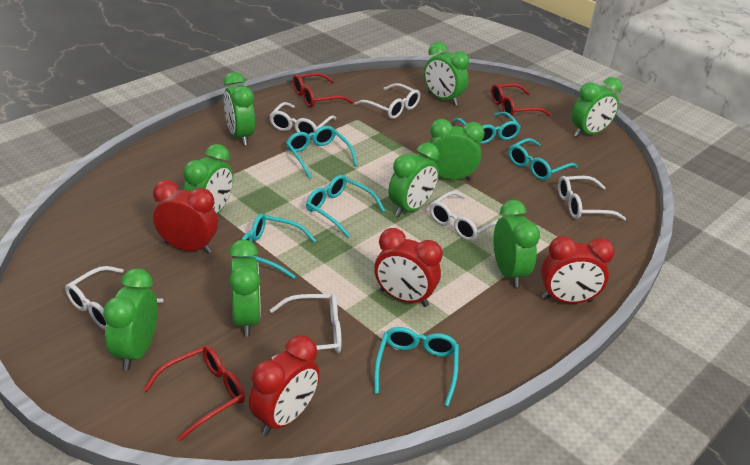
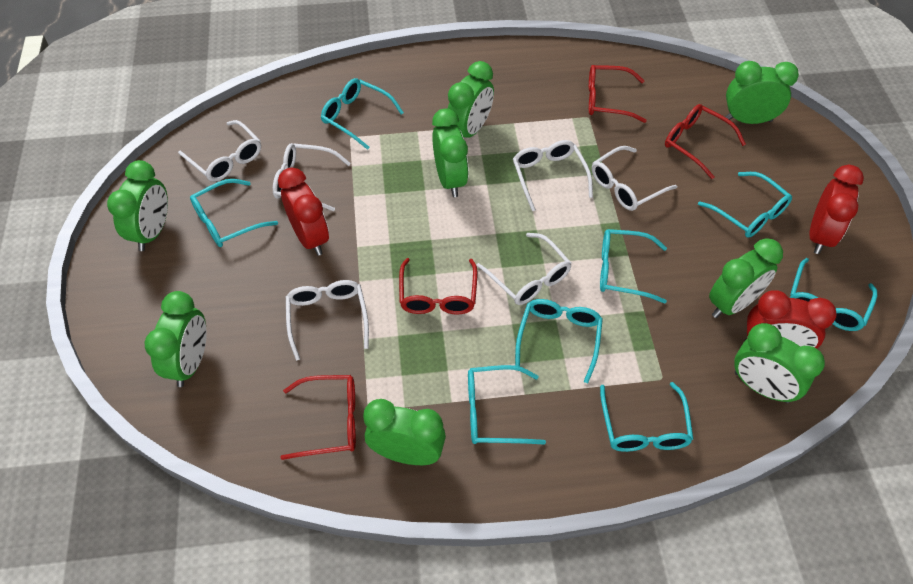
green clock: [103,269,158,370] [183,144,233,215] [224,72,255,146] [229,240,261,337] [388,143,439,217] [424,42,469,106] [427,119,485,181] [493,200,540,287] [572,77,622,137] = 9 -> [107,160,168,251] [145,291,207,387] [363,399,446,465] [432,108,469,197] [448,61,494,138] [709,238,783,318] [726,61,799,124] [734,323,825,403] = 8
red clock: [153,180,218,254] [249,335,320,435] [374,228,443,307] [541,236,615,303] = 4 -> [278,167,329,256] [744,290,837,349] [810,165,864,254] = 3
red glasses: [143,346,245,441] [293,73,353,108] [491,83,551,117] = 3 -> [280,375,356,460] [399,258,477,315] [589,65,647,123] [665,104,746,179] = 4
turquoise glasses: [238,214,316,279] [286,126,357,179] [306,175,385,237] [374,327,459,407] [453,112,521,144] [508,138,578,180] = 6 -> [190,179,278,247] [321,78,404,150] [468,365,546,445] [515,299,603,383] [600,229,667,303] [600,382,693,452] [698,172,792,238] [790,258,877,331] = 8

